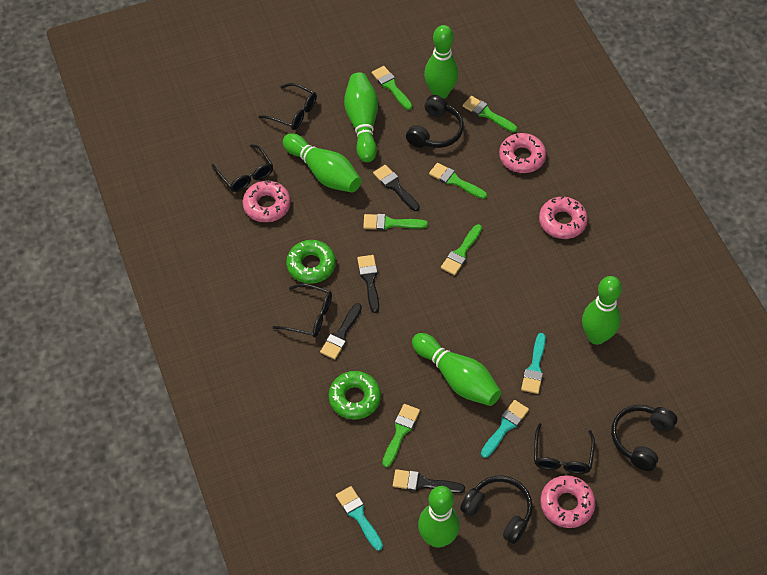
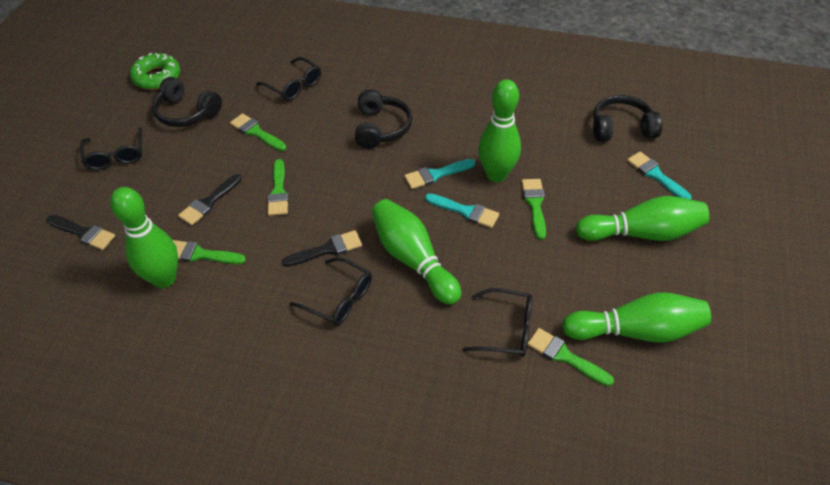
black brush: [320,303,362,360] [357,255,379,313] [373,165,420,211] [393,469,465,493] = 4 -> [46,215,115,250] [178,174,242,225] [282,230,362,267] = 3
green bowling pin: [283,133,361,193] [344,73,378,162] [412,333,501,406] [418,486,460,548] [424,25,458,99] [582,276,622,345] = 6 -> [110,187,178,288] [372,199,461,305] [478,79,521,182] [562,292,711,342] [576,196,709,241] = 5
green brush: [363,214,428,230] [372,66,412,110] [382,404,420,468] [429,163,487,199] [441,224,482,275] [462,96,517,132] = 6 -> [173,240,246,264] [230,113,286,151] [267,159,289,216] [522,179,546,239] [527,328,614,386] = 5
green donut: [286,240,336,284] [329,371,381,419] = 2 -> [130,53,180,90] = 1
pink donut: [242,181,291,222] [499,133,546,173] [539,196,588,239] [540,475,596,528] = 4 -> none = 0

